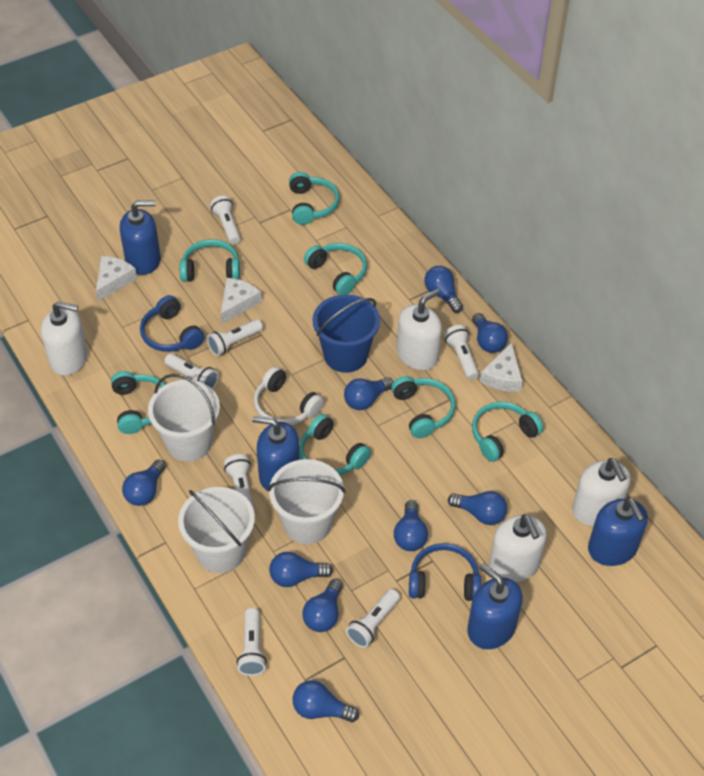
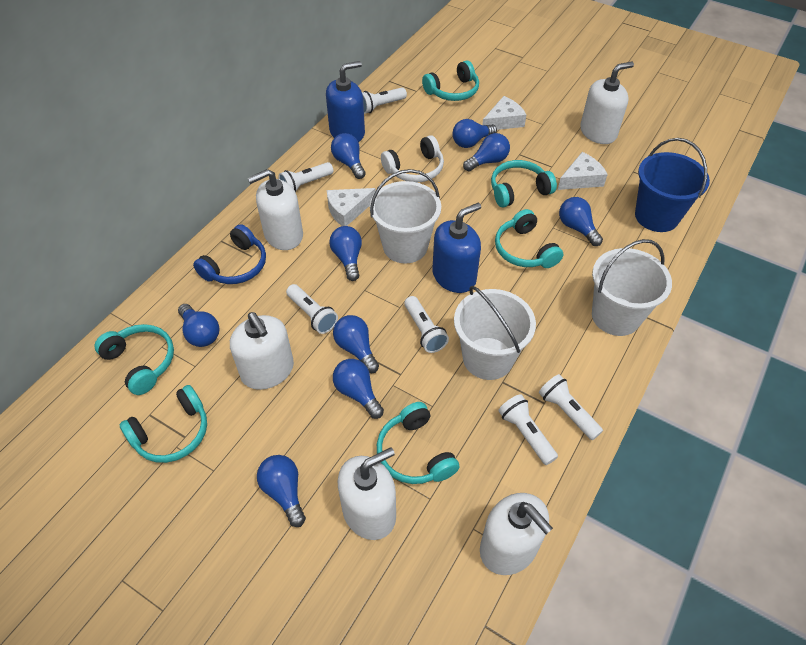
blue headphones: [140,295,204,352] [409,543,481,601] = 2 -> [193,224,266,284] = 1
blue soap dispenser: [120,200,161,275] [252,416,300,491] [467,563,523,649] [588,498,648,566] = 4 -> [326,61,365,142] [432,203,481,293] = 2
turquoise headphones: [111,371,165,434] [180,239,240,282] [289,172,339,225] [299,414,371,475] [304,243,367,295] [391,376,455,438] [472,402,543,462] = 7 -> [95,324,174,395] [119,385,207,463] [377,402,460,484] [422,60,479,101] [491,160,557,208] [495,209,563,268] = 6
white flashlight: [164,353,219,389] [207,319,263,356] [210,196,241,245] [224,454,255,512] [237,608,267,676] [346,589,400,648] [444,325,479,380] = 7 -> [278,162,333,192] [286,284,338,334] [362,87,407,114] [404,296,449,353] [498,394,558,465] [539,374,603,440] = 6
white soap dispenser: [41,301,88,376] [397,289,442,370] [489,514,547,582] [572,458,630,526] = 4 -> [230,312,294,390] [247,169,303,250] [338,447,396,540] [480,493,553,575] [580,62,634,144] = 5

